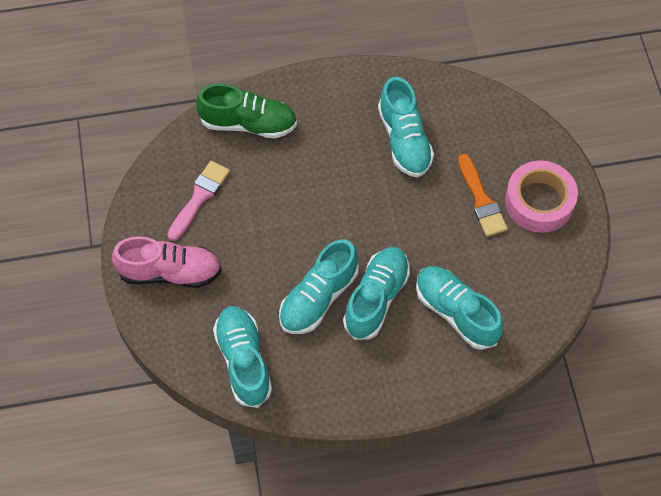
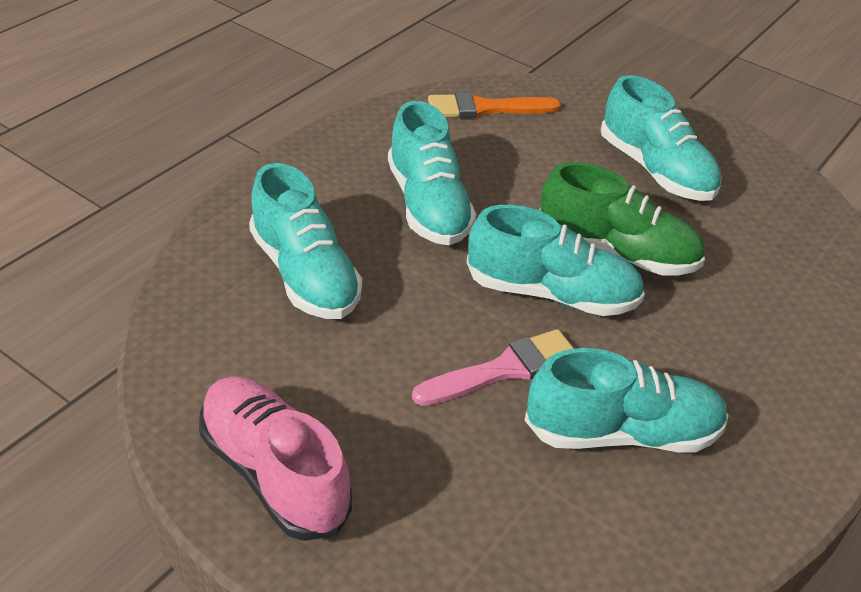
pink tape: [505,160,578,233] = 1 -> none = 0

